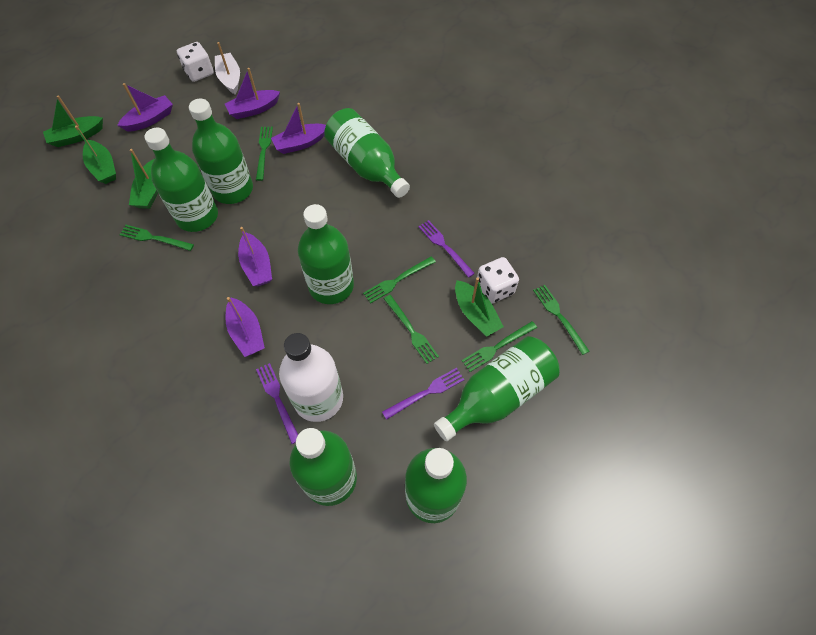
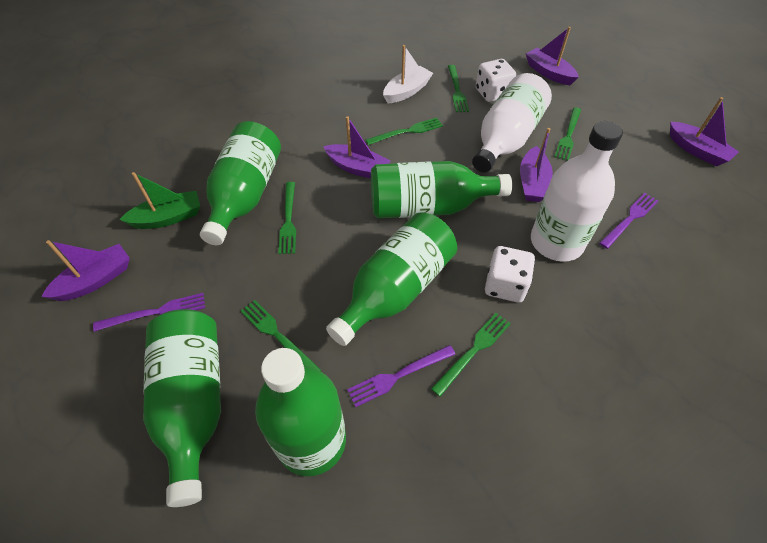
green boat: [43,95,103,147] [75,126,116,184] [129,149,158,209] [455,277,504,337] = 4 -> [119,172,200,229] = 1
green bottle: [145,128,218,232] [189,98,253,204] [289,428,357,506] [298,204,354,304] [324,108,410,198] [405,448,467,523] [434,336,559,441] = 7 -> [143,309,221,507] [200,121,281,245] [255,348,346,477] [326,212,457,346] [371,161,512,219] = 5
white bottle: [279,333,343,422] = 1 -> [472,73,552,173] [531,121,623,262] = 2

